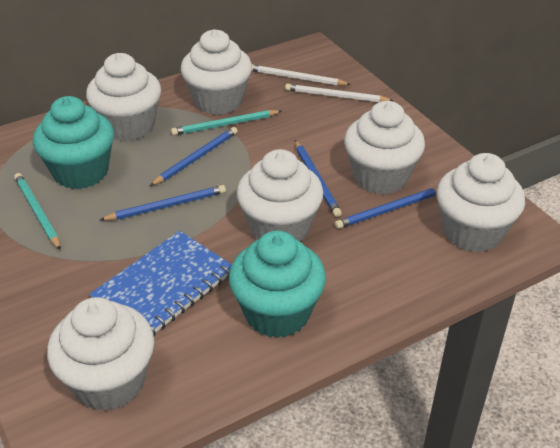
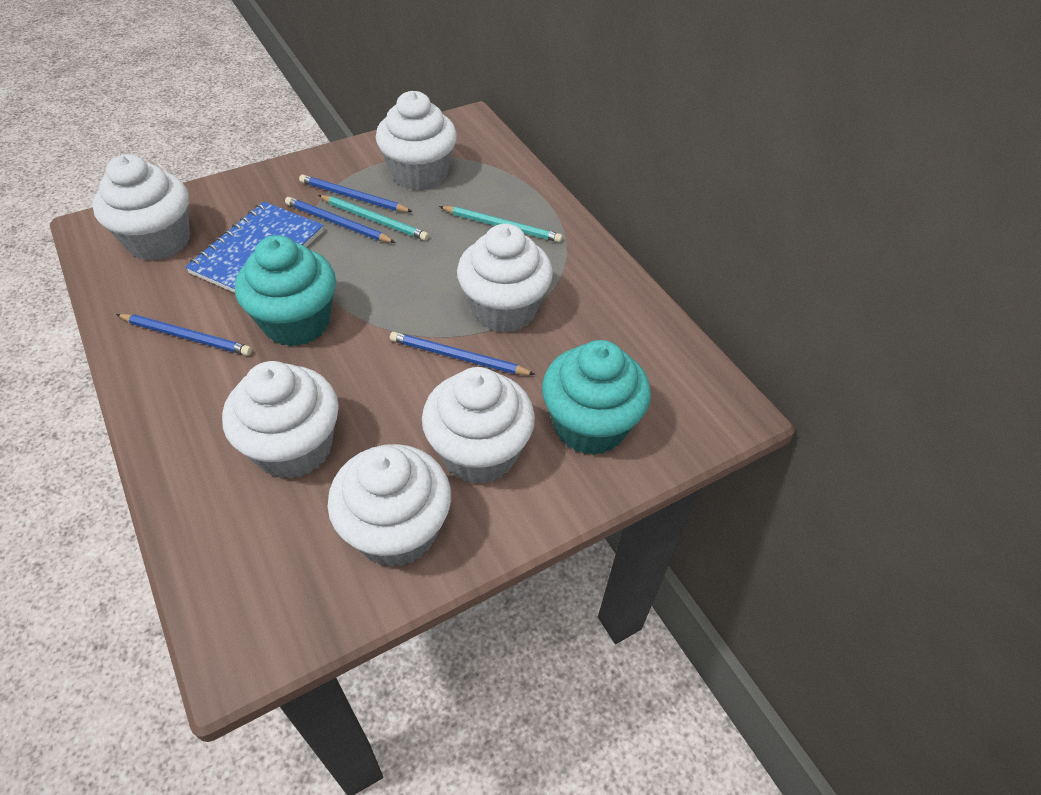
white pencil: [252,64,351,86] [285,84,394,102] = 2 -> none = 0

